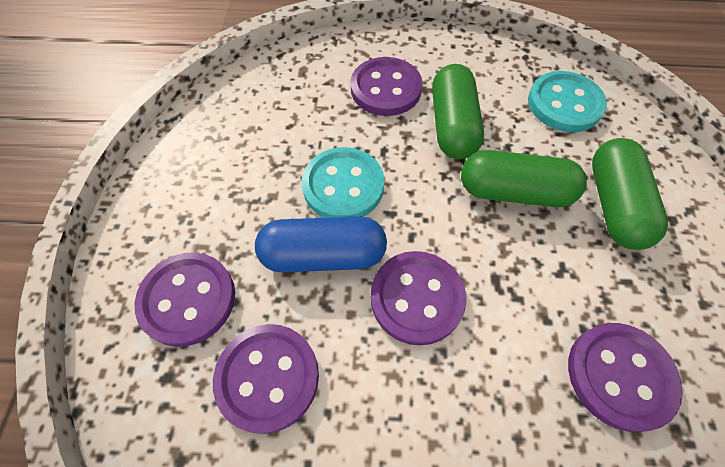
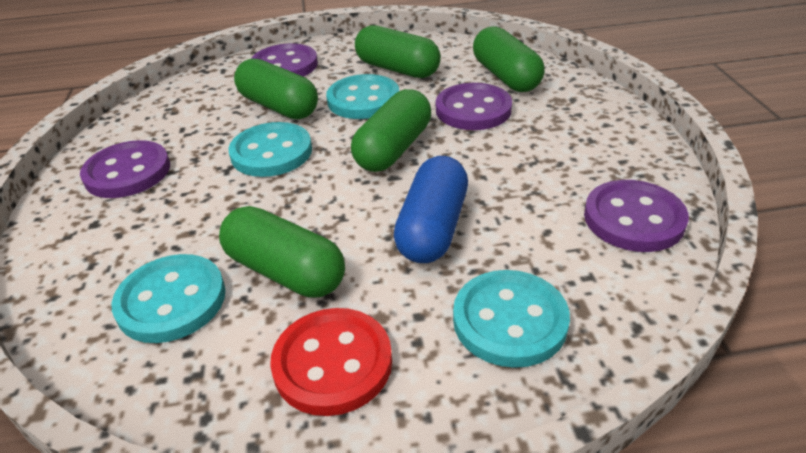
green capsule: [432,64,484,159] [461,150,587,207] [592,138,668,250] = 3 -> [219,206,345,298] [234,58,318,119] [351,89,431,172] [355,25,441,78] [473,26,545,92] = 5
purple button: [135,252,235,347] [213,324,319,434] [351,57,423,116] [371,251,466,345] [568,323,683,432] = 5 -> [80,140,170,198] [251,43,318,77] [436,83,512,130] [584,180,689,252] = 4
red button: none = 0 -> [270,308,392,416] = 1
turquoise button: [302,147,384,218] [528,71,607,132] = 2 -> [112,254,226,343] [228,122,312,177] [326,74,399,119] [453,270,570,368] = 4

